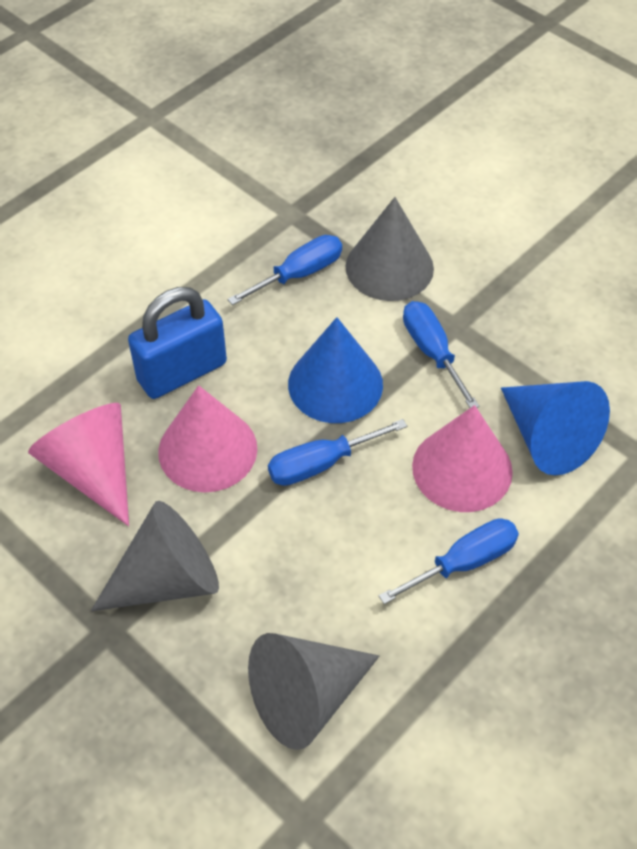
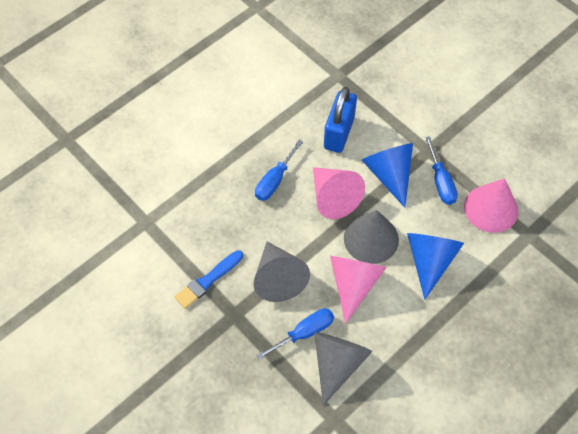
blue brush: none = 0 -> [175,250,243,309] = 1
blue screwdriver: [227,235,342,305] [268,419,407,486] [379,518,519,604] [403,301,480,408] = 4 -> [255,140,303,201] [256,308,334,360] [425,136,458,205] = 3

